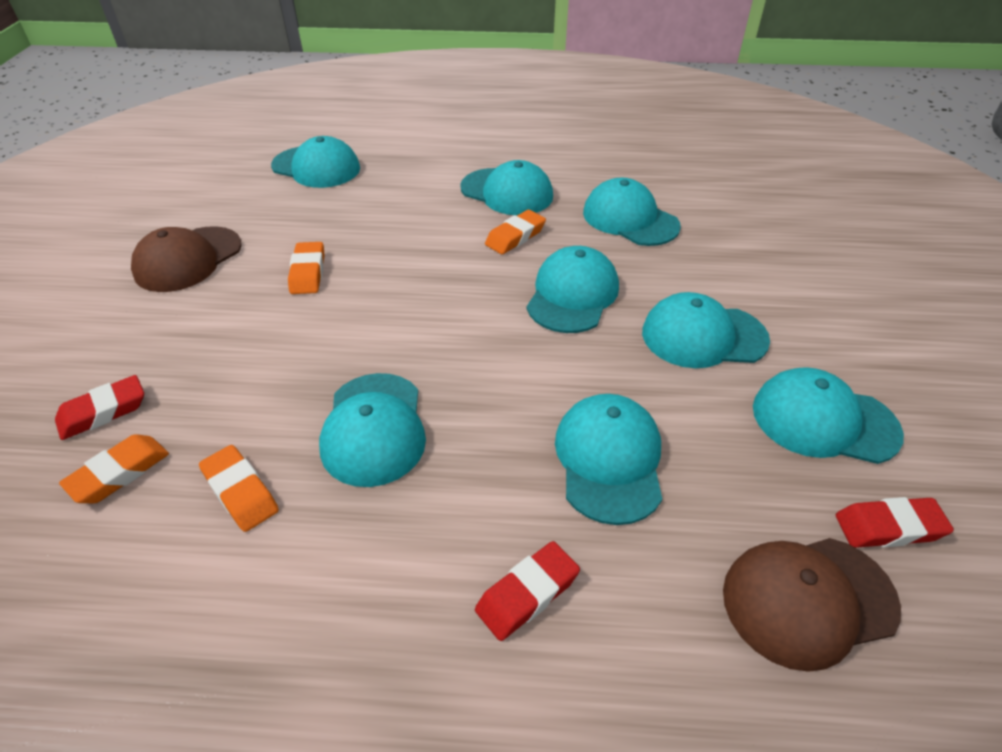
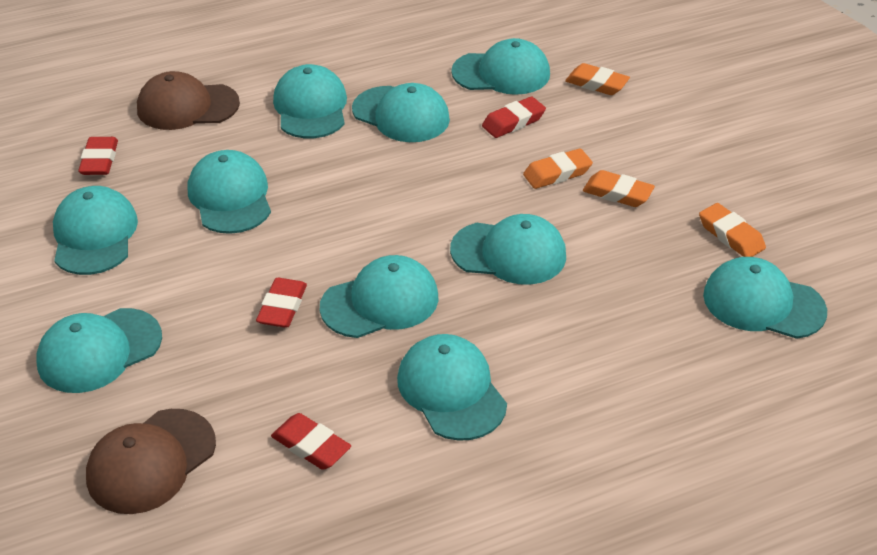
red eraser: [55,375,144,440] [475,541,580,641] [836,497,954,548] = 3 -> [78,137,118,175] [256,278,307,328] [271,413,351,470] [482,96,546,138] = 4
turquoise cap: [271,136,360,188] [319,373,426,487] [460,160,553,215] [527,246,619,333] [555,394,662,525] [583,177,681,246] [642,292,770,368] [753,367,904,464] = 8 -> [36,308,162,393] [53,186,138,275] [188,150,271,234] [273,64,347,138] [320,255,439,338] [352,83,450,142] [397,334,507,441] [450,214,566,285] [451,38,550,95] [703,257,827,339] = 10

